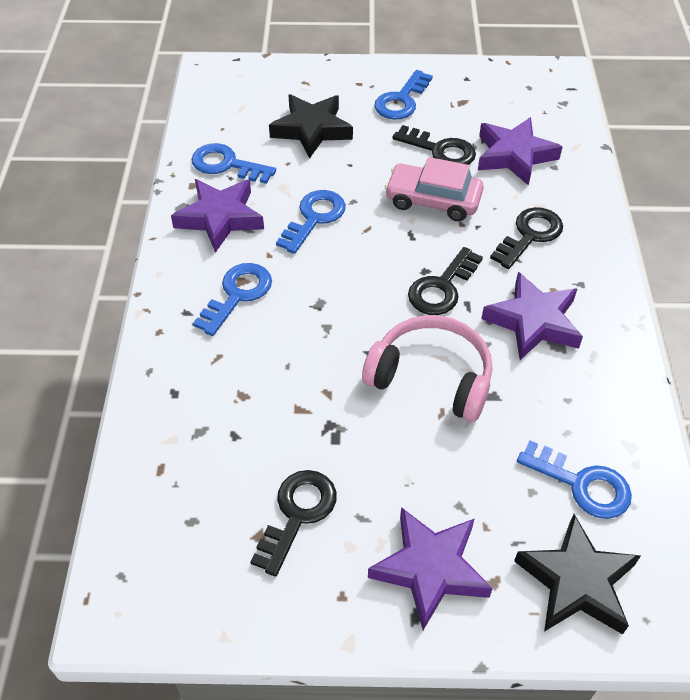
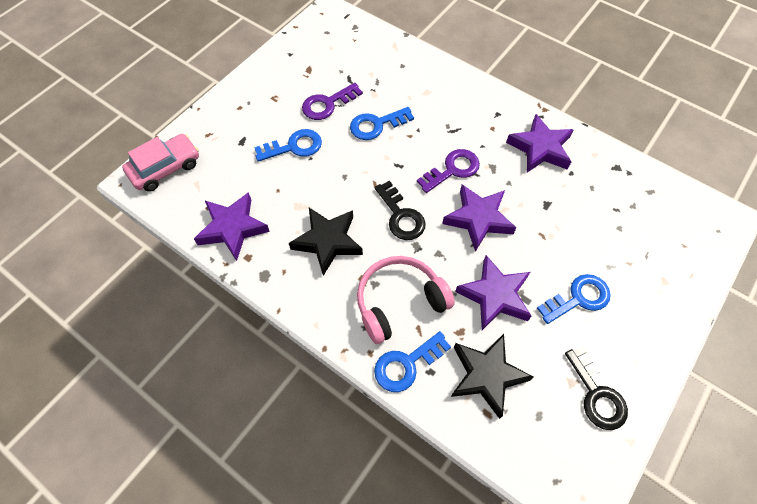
black key: [250,470,337,577] [392,125,476,165] [408,247,483,315] [490,207,563,269] = 4 -> [375,181,426,240] [565,346,628,430] = 2
blue key: [192,143,276,184] [193,263,272,336] [276,190,346,254] [374,70,433,119] [517,441,632,519] = 5 -> [254,129,322,162] [350,107,414,140] [374,331,451,392] [537,274,611,324] = 4
purple key: none = 0 -> [302,83,363,120] [417,149,480,193] = 2

